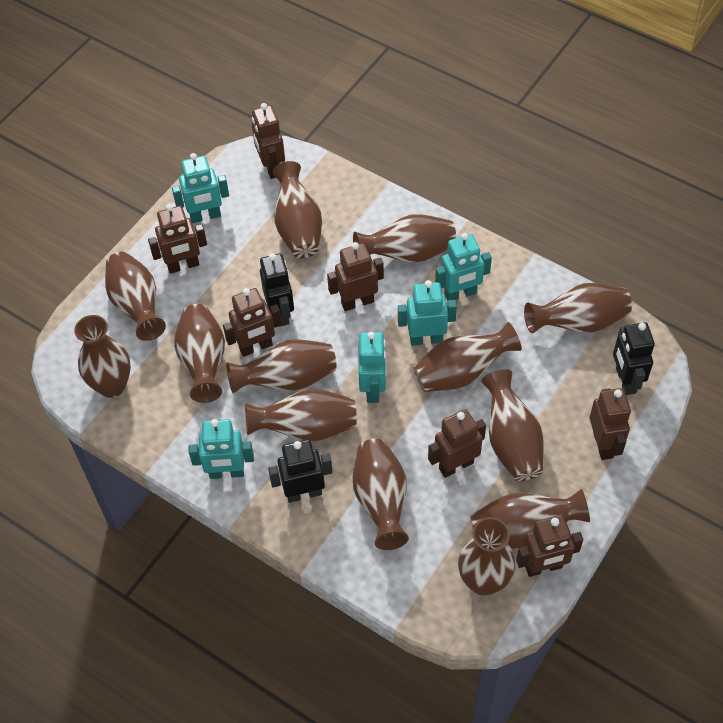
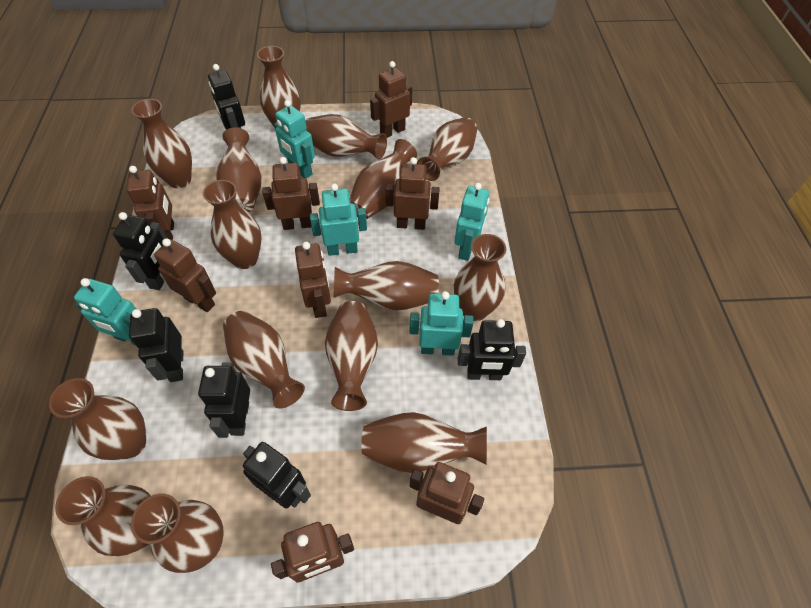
black robot: [260,253,294,327] [268,439,332,503] [613,322,655,395] = 3 -> [113,212,168,290] [129,308,183,382] [198,363,250,438] [208,64,245,130] [243,442,311,509] [458,319,526,380] = 6
brown robot: [148,204,207,274] [223,288,282,357] [252,103,285,179] [327,242,384,311] [428,409,486,478] [516,515,583,577] [590,388,631,460] = 7 -> [126,166,174,240] [154,238,216,312] [262,157,320,230] [271,522,354,582] [295,242,331,318] [370,61,412,138] [386,157,440,230] [410,462,484,524] = 8
brown vase: [74,315,131,398] [105,252,166,341] [174,304,225,403] [226,339,337,394] [245,389,357,441] [273,161,322,258] [353,214,456,262] [353,438,409,550] [413,322,522,392] [458,517,515,596] [470,489,590,549] [481,369,544,481] [524,283,632,333] = 13 -> [49,378,146,460] [55,476,151,556] [131,99,192,188] [131,494,224,573] [203,180,262,269] [216,127,261,212] [223,311,305,408] [257,46,301,128] [305,114,387,159] [325,301,378,411] [333,261,439,310] [350,139,417,219] [361,412,487,473] [417,117,477,181] [454,234,506,321] = 15

